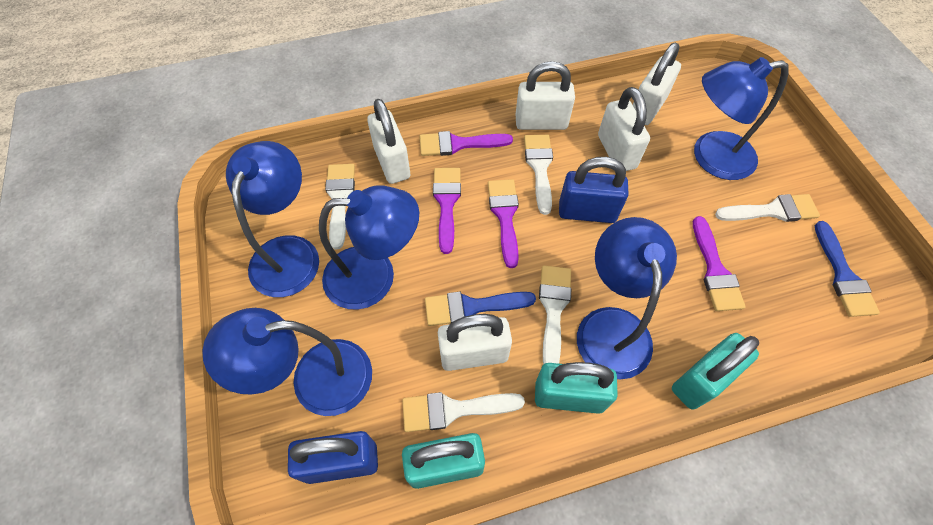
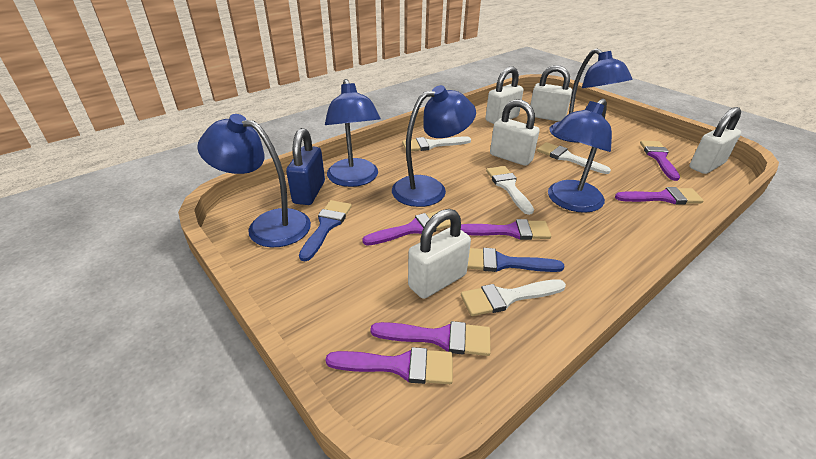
blue padlock: [288,431,378,484] [559,157,629,223] = 2 -> [286,128,325,205] = 1
purple brush: [419,131,513,156] [433,168,461,254] [488,179,519,268] [693,216,746,311] = 4 -> [326,347,453,384] [362,210,451,246] [370,321,491,356] [461,219,551,240] [615,187,704,205] [640,141,680,181] = 6
turquoise padlock: [402,433,485,489] [535,362,618,414] [672,333,759,409] = 3 -> none = 0
white brush: [325,164,355,249] [402,392,525,432] [524,135,553,215] [539,266,571,364] [715,194,820,222] = 5 -> [402,136,471,151] [461,279,566,316] [486,166,534,215] [537,142,611,174] = 4

